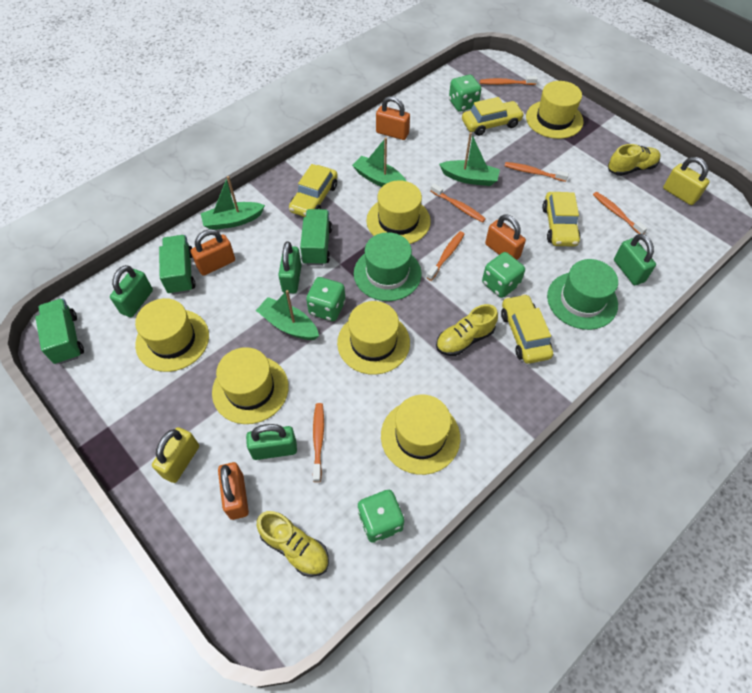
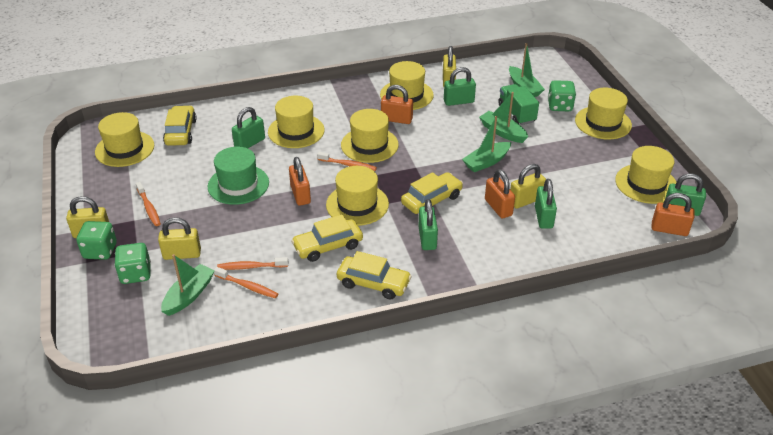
green dice: [306,277,346,321] [357,490,404,543] [449,75,481,112] [482,252,525,298] = 4 -> [77,221,117,260] [114,243,151,284] [548,80,576,112] = 3
green hat: [354,232,422,301] [547,259,618,330] = 2 -> [208,147,269,205] = 1
green padlock: [110,265,153,317] [246,424,297,460] [278,241,302,293] [614,234,656,285] = 4 -> [232,107,265,148] [418,199,438,250] [444,67,476,106] [535,179,557,229] [665,174,706,216] = 5
green truck: [35,298,84,364] [159,235,195,295] [300,209,332,266] = 3 -> [498,84,539,125] = 1
orange toothbrush: [313,403,324,482] [427,231,464,281] [430,183,486,223] [480,76,538,85] [505,162,569,182] [593,192,648,234] = 6 -> [136,182,161,226] [214,267,278,298] [217,257,288,270] [317,152,377,171] = 4
yellow hat: [135,298,209,372] [212,347,289,424] [337,301,410,375] [366,180,431,244] [381,395,460,475] [526,81,583,139] = 6 -> [95,112,154,167] [268,96,324,148] [326,166,389,226] [341,109,399,163] [380,61,434,110] [575,88,632,139] [615,146,676,204] = 7
yellow padlock: [152,427,199,483] [663,157,710,205] = 2 -> [66,196,109,238] [158,217,201,260] [443,46,456,87] [510,164,546,209] = 4
yellow shoe: [257,511,329,577] [436,304,498,356] [608,144,661,176] = 3 -> none = 0

